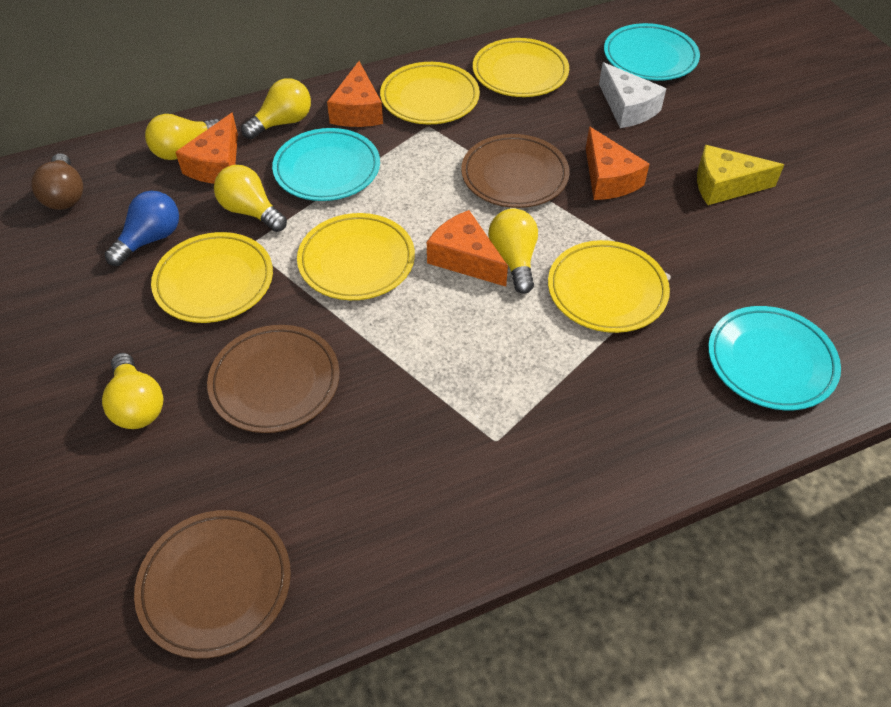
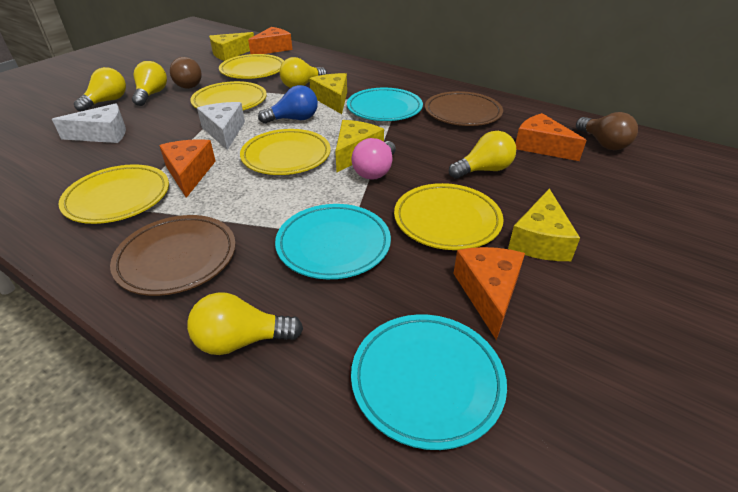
brown light bulb: [31,153,83,210] = 1 -> [170,57,202,89] [576,112,638,150] = 2
brown plate: [134,510,291,659] [207,325,340,433] [461,134,570,208] = 3 -> [110,215,236,296] [425,91,503,126] = 2
pink light bulb: none = 0 -> [352,138,396,180] = 1
white cheese: [599,62,666,128] = 1 -> [52,103,126,143] [197,102,245,150] = 2
yellow cheese: [697,145,784,205] = 1 -> [209,32,254,61] [309,73,347,114] [335,120,384,172] [508,188,580,261] = 4

